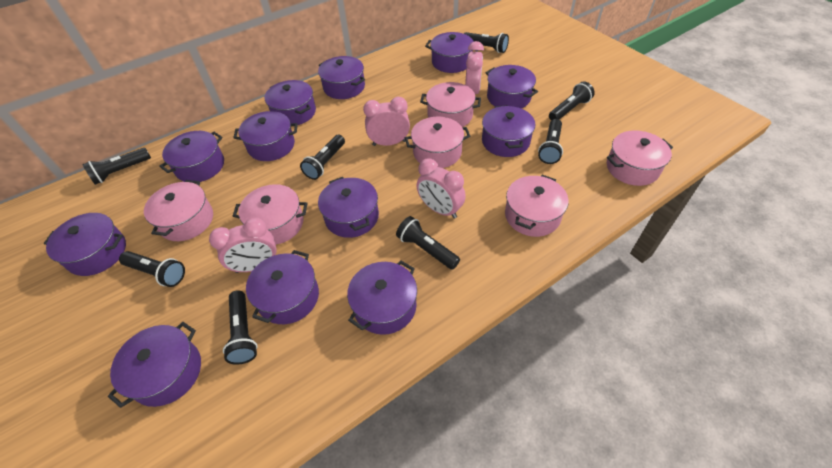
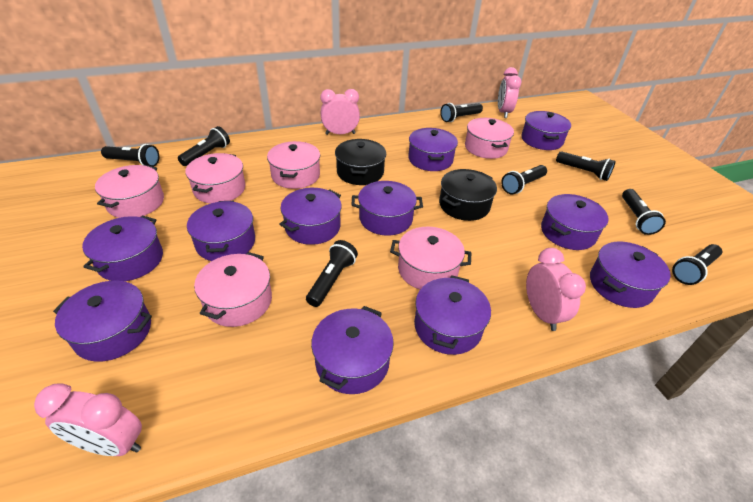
black pot: none = 0 -> [335,139,386,185] [439,169,497,221] = 2
purple pot: [44,213,126,276] [108,322,201,408] [159,131,224,182] [233,111,298,161] [246,250,319,324] [265,80,316,125] [318,56,365,99] [318,177,379,238] [347,261,417,335] [425,32,478,73] [482,105,535,157] [486,65,538,108] = 12 -> [53,281,152,362] [82,215,163,281] [187,201,255,261] [279,188,342,245] [311,306,394,394] [352,181,423,236] [408,128,458,171] [414,275,491,355] [522,111,571,150] [541,194,609,250] [590,242,671,308] = 11

